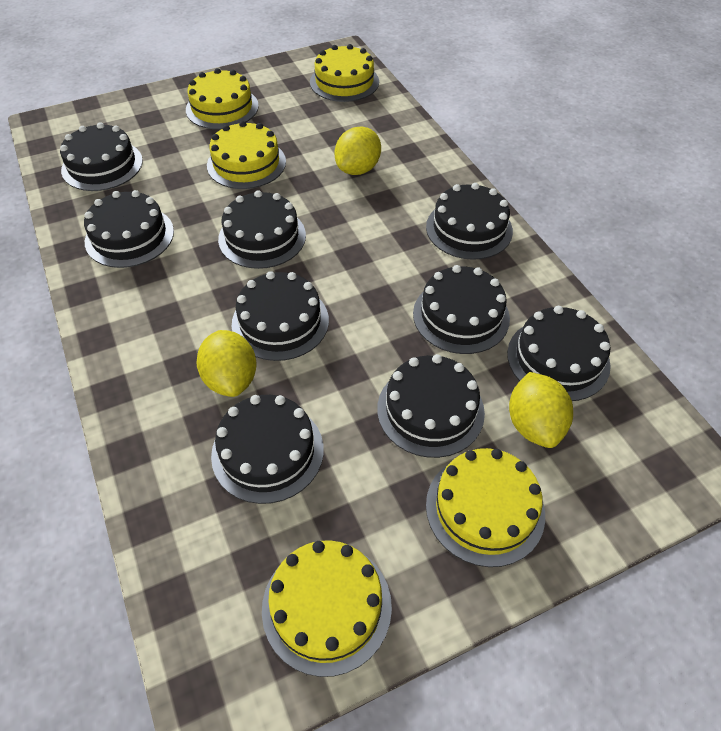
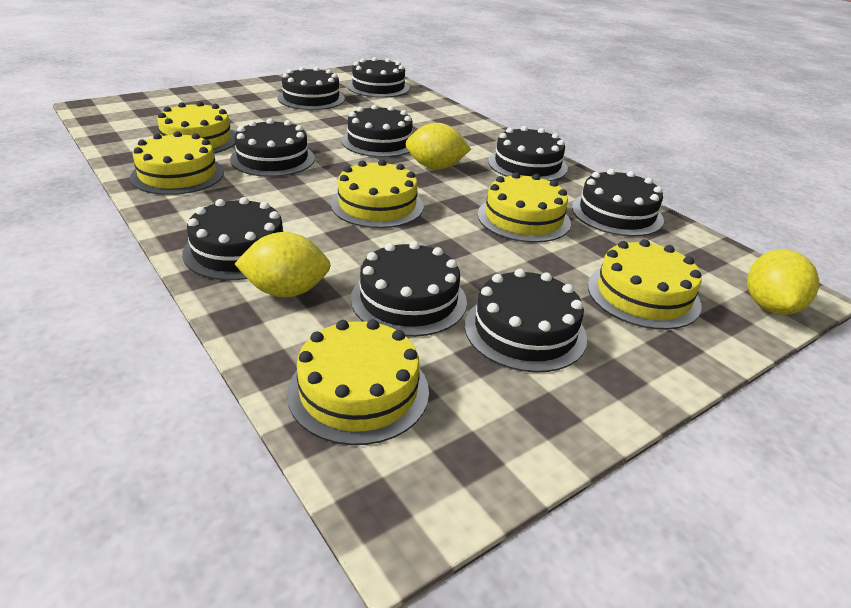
yellow cake: [186,68,259,129] [207,121,286,189] [262,540,392,677] [310,44,379,102] [426,448,545,567] = 5 -> [130,131,224,195] [157,101,235,153] [287,319,429,445] [331,160,424,228] [477,172,571,243] [588,239,702,330] = 6

